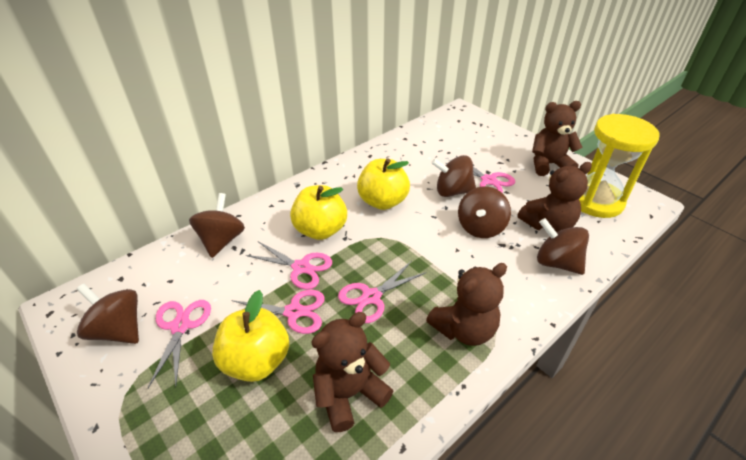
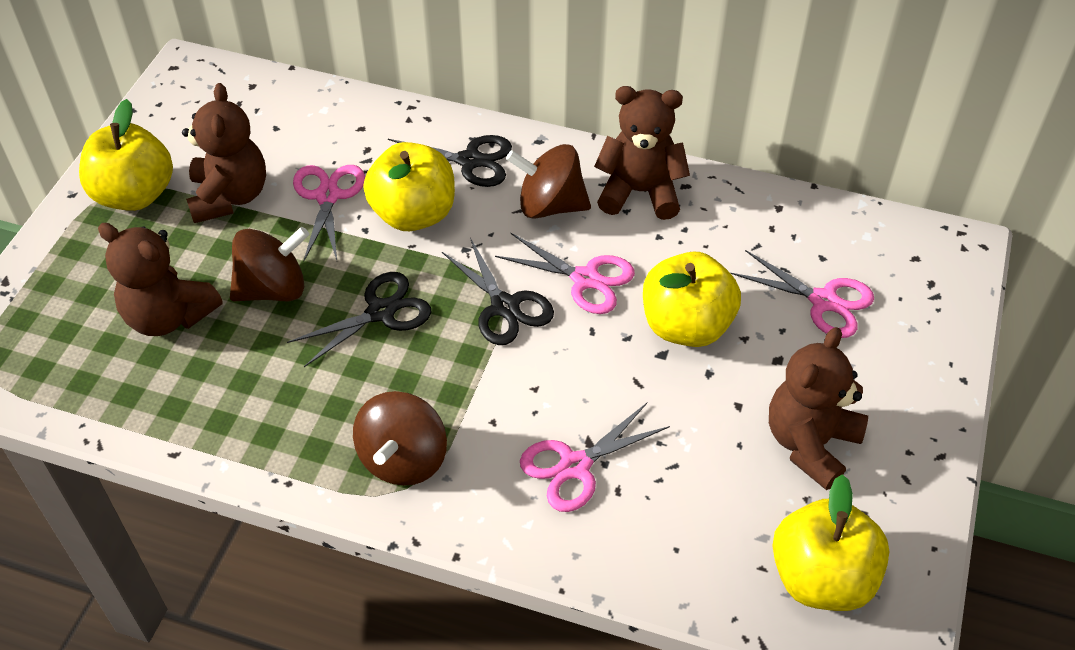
black scissors: none = 0 -> [287,272,432,367] [388,135,512,187] [442,238,554,345] = 3
brown spinning top: [77,284,139,344] [189,193,245,258] [431,155,476,197] [458,186,511,238] [537,218,589,275] = 5 -> [230,227,309,301] [353,391,447,486] [506,144,591,219] = 3
pink scissors: [148,300,211,388] [231,290,325,334] [246,241,332,290] [338,261,426,323] [445,156,515,192] = 5 -> [293,165,365,262] [495,233,635,314] [520,403,670,512] [730,250,874,338] = 4
yellow apple: [212,290,289,382] [290,185,347,240] [357,158,410,210] = 3 -> [79,99,173,211] [363,142,455,231] [643,251,741,347] [772,474,889,611] = 4
yellow hourglass: [579,114,660,218] = 1 -> none = 0

